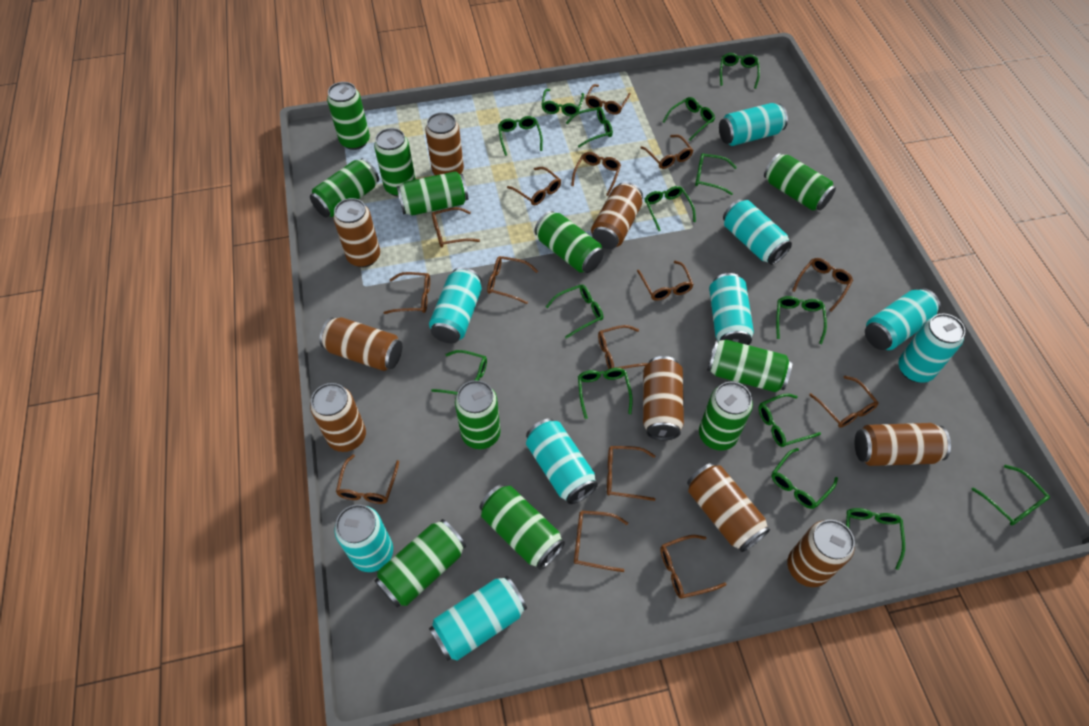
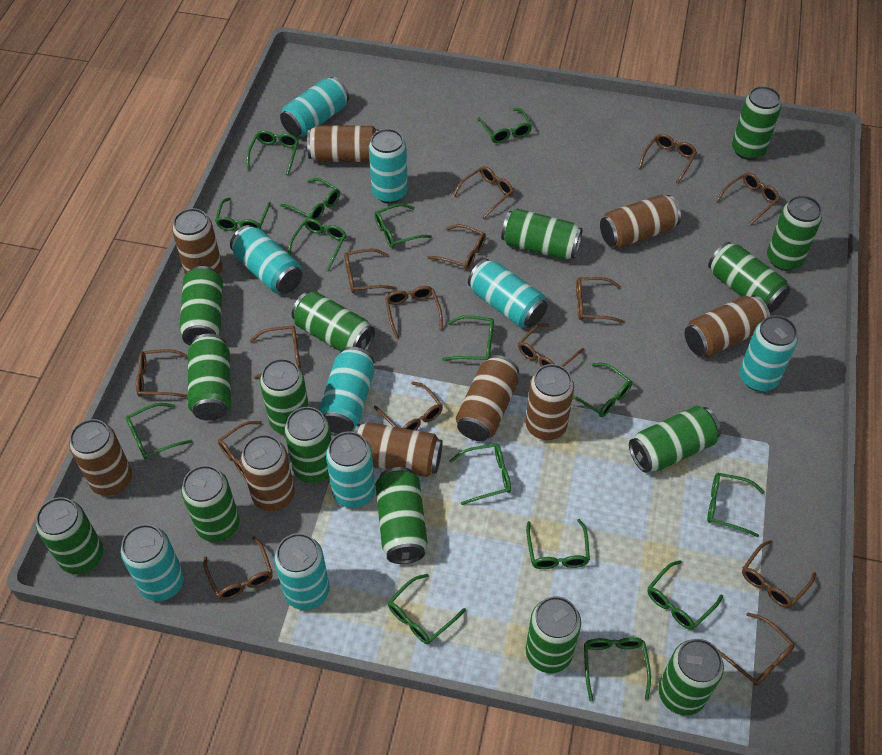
green can: [310,158,379,217] [327,82,370,150] [374,128,416,197] [374,519,466,608] [397,171,468,216] [455,380,501,449] [479,484,565,570] [534,211,604,273] [699,382,753,450] [707,339,792,392] [764,153,836,211] = 11 -> [36,497,103,574] [179,266,223,346] [181,465,240,542] [188,334,231,421] [260,359,309,435] [284,407,332,483] [292,291,375,352] [375,467,427,564] [501,208,583,260] [526,596,581,673] [629,406,721,473] [658,639,724,716] [708,242,790,313] [732,86,781,160] [767,195,822,271] = 15

